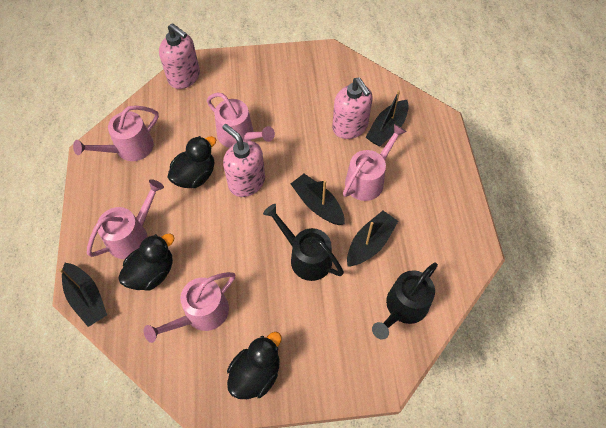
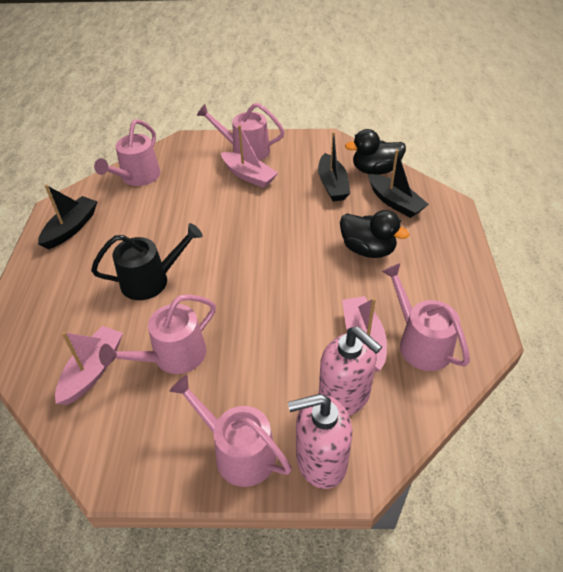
black boat: [59,263,107,327] [291,174,345,225] [347,211,398,267] [366,90,409,147] = 4 -> [38,185,98,249] [318,132,350,201] [368,149,429,218] = 3
black duck: [118,234,174,291] [167,136,216,188] [227,332,282,399] = 3 -> [340,210,409,258] [345,129,406,175] = 2
black watering can: [263,204,344,281] [372,263,438,340] = 2 -> [91,223,203,300] = 1
pink boat: none = 0 -> [55,326,123,405] [221,125,278,188] [342,296,387,372] = 3
pink soap dispenser: [159,23,200,89] [222,124,265,197] [332,77,373,139] = 3 -> [288,394,352,489] [319,327,382,416] = 2

